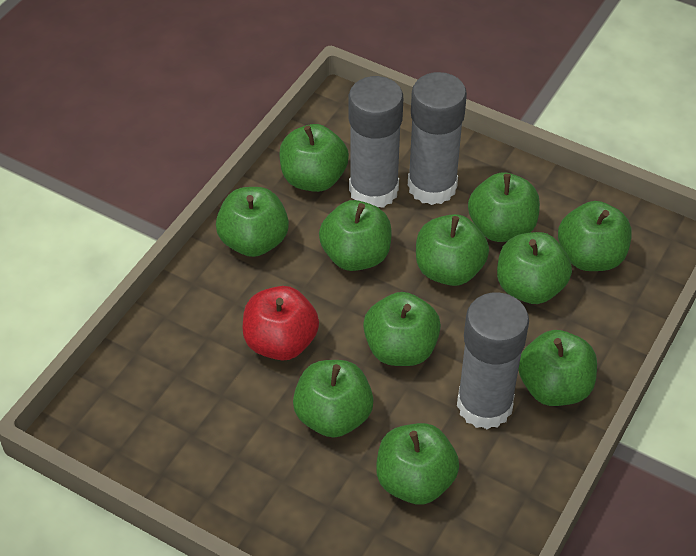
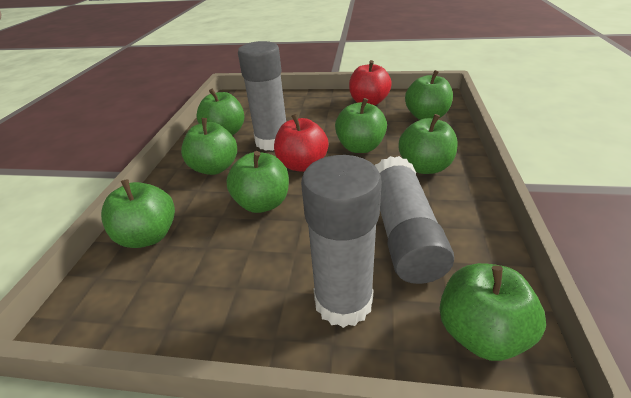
green apple: [216,187,289,257] [279,124,349,192] [293,360,374,438] [319,200,392,271] [363,292,441,366] [376,423,459,505] [416,214,489,286] [468,172,540,242] [497,232,572,304] [519,330,597,406] [558,201,632,271] = 11 -> [101,179,175,248] [181,118,237,175] [196,88,244,135] [227,151,289,213] [335,98,387,153] [399,114,458,174] [405,70,453,120] [439,263,546,361] = 8
red apple: [243,286,319,361] = 1 -> [274,114,329,172] [349,60,392,105] = 2

